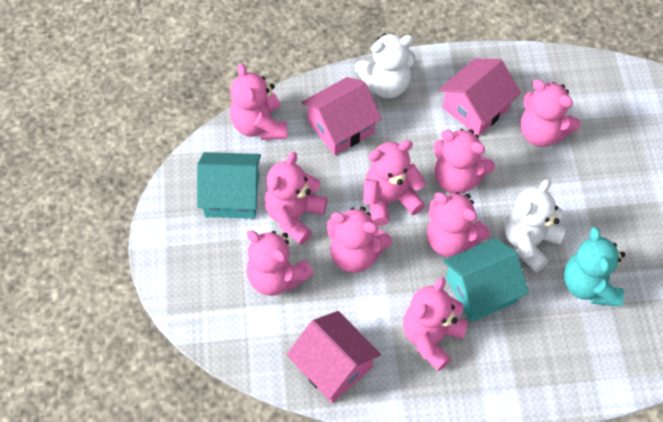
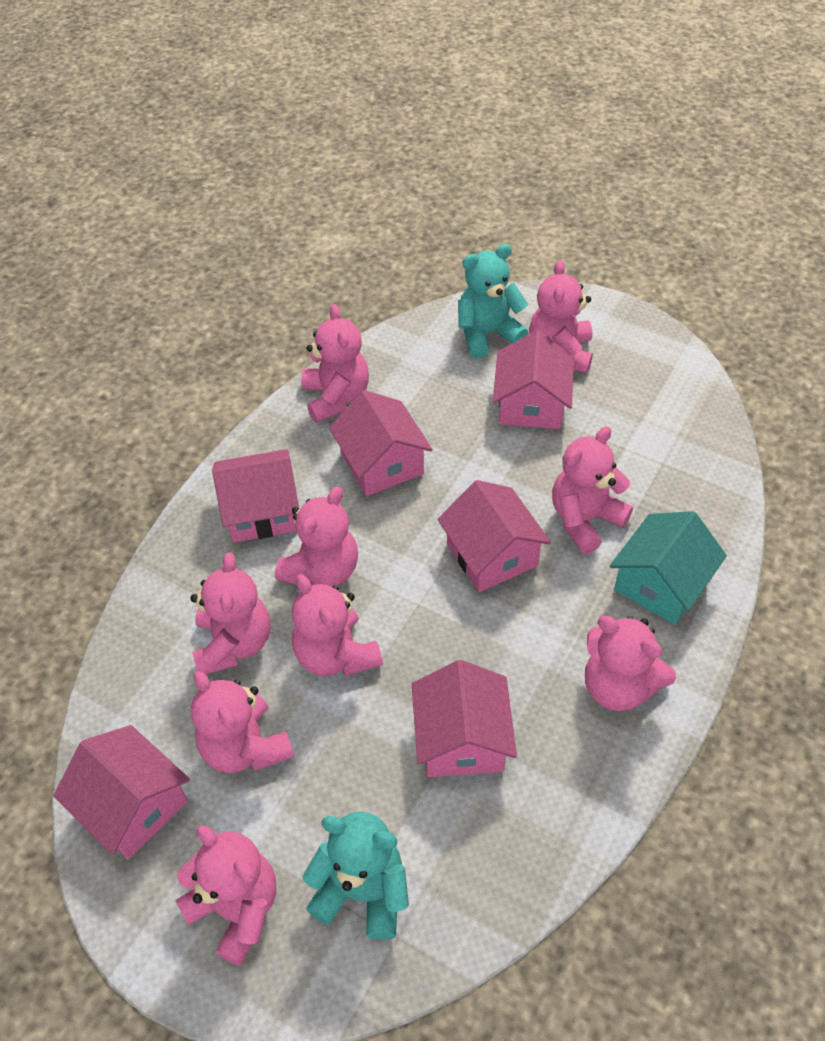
pink house: [287,311,381,403] [301,77,382,155] [439,58,521,136] = 3 -> [53,725,190,860] [212,449,299,542] [329,390,433,496] [412,660,517,777] [438,480,551,592] [493,330,574,429] = 6
turquoise house: [197,152,261,219] [443,238,529,322] = 2 -> [610,511,727,625] = 1
turquoise teddy bear: [564,227,625,307] = 1 -> [302,812,409,940] [458,244,528,358] = 2
white teddy bear: [355,33,415,98] [504,179,566,273] = 2 -> none = 0

